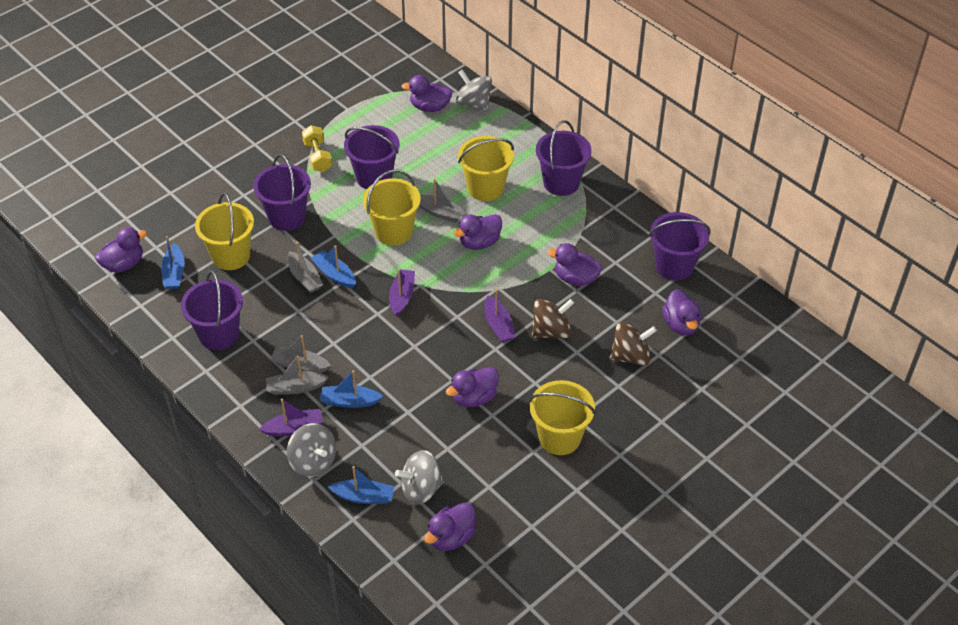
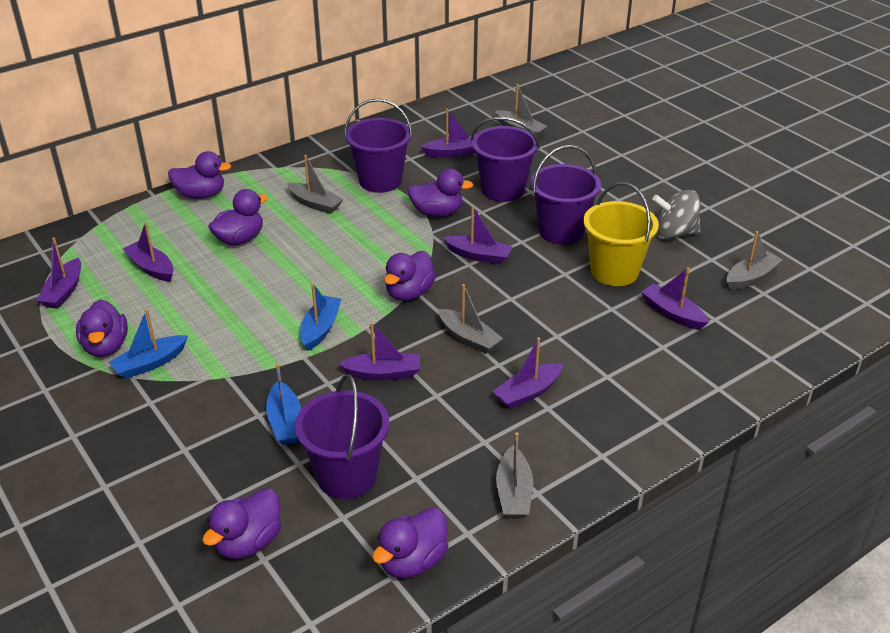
blue boat: [161,236,185,289] [311,245,356,288] [320,370,383,408] [328,466,394,504] = 4 -> [109,309,188,379] [266,364,301,445] [300,283,341,351] = 3
brown spinning top: [531,299,574,339] [610,322,657,366] = 2 -> none = 0
grey boat: [266,355,329,395] [270,335,331,373] [288,242,323,293] [419,178,466,223] = 4 -> [287,155,344,214] [438,284,503,354] [495,84,548,137] [496,432,533,519] [727,231,783,290] = 5
grey spinning top: [287,423,336,477] [395,450,445,505] [455,70,492,111] = 3 -> [652,190,701,240] = 1
purple boat: [259,399,323,436] [389,269,415,317] [484,289,516,342] = 3 -> [36,237,81,309] [123,222,174,282] [338,322,420,380] [420,108,476,158] [443,206,513,264] [492,337,563,409] [641,267,709,330] = 7
purple bucket: [181,270,243,350] [253,154,311,231] [344,125,400,189] [536,120,592,196] [649,212,710,281] = 5 -> [295,374,390,499] [344,98,413,193] [471,117,540,202] [530,145,601,245] = 4
yellow bucket: [195,193,254,270] [363,170,421,246] [458,136,514,201] [529,380,596,455] = 4 -> [583,182,659,286] = 1
yellow dumbbell: [302,125,332,172] = 1 -> none = 0

